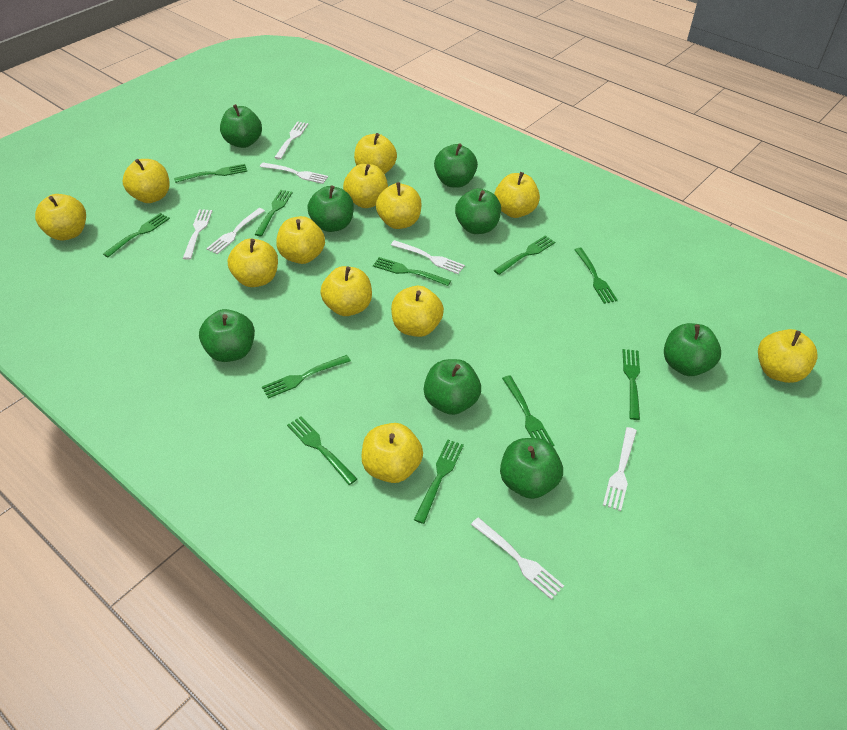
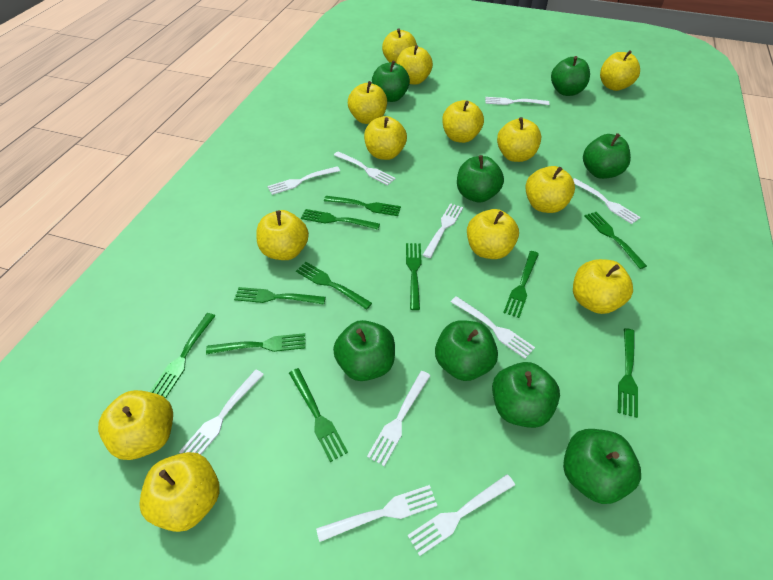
white fork: [183,209,212,260] [206,208,265,254] [260,163,328,184] [274,122,308,159] [391,240,465,274] [471,517,564,600] [603,427,637,511] = 7 -> [179,369,264,455] [268,166,340,195] [316,485,437,542] [334,151,396,186] [367,371,431,466] [408,474,515,556] [423,203,463,258] [451,296,535,359] [485,97,549,105] [573,178,641,224] = 10
yellow apple: [35,194,86,240] [122,159,169,203] [228,238,278,287] [276,216,325,264] [320,266,372,316] [343,164,388,208] [354,133,397,174] [361,423,423,483] [376,182,422,229] [391,286,444,337] [494,172,540,218] [758,329,818,383] = 12 -> [98,390,173,460] [139,452,220,532] [256,210,309,260] [348,81,387,124] [364,116,407,160] [382,28,417,63] [396,45,433,85] [442,100,484,143] [467,209,519,259] [497,117,541,162] [525,166,575,213] [573,259,633,314] [600,50,640,91] = 13

